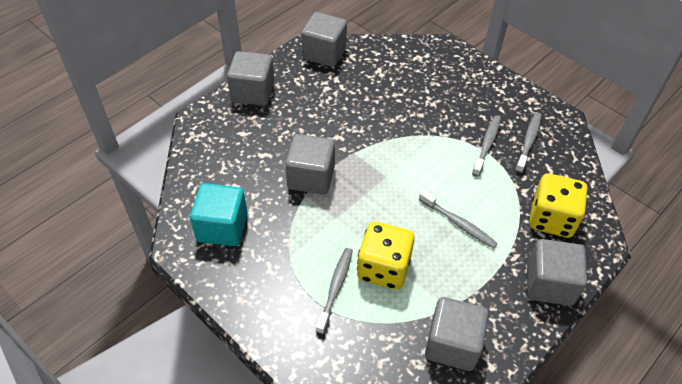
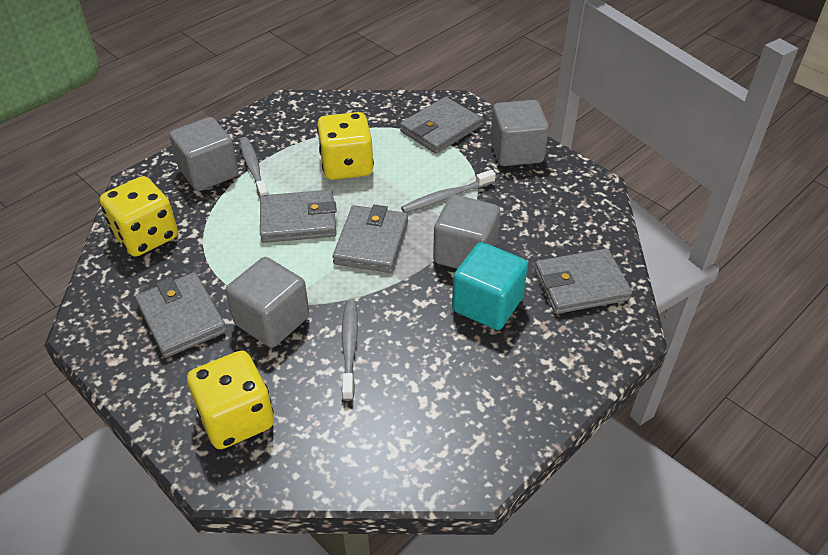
grey cube: [227,51,274,106] [285,134,335,195] [301,12,347,67] [425,297,489,371] [527,239,587,306] = 5 -> [169,117,239,191] [226,257,310,348] [433,195,500,269] [490,100,549,166] = 4
grey toothbrush: [316,248,353,334] [419,190,498,249] [472,115,501,177] [515,113,542,173] = 4 -> [240,137,269,198] [342,300,358,401] [401,170,496,213] = 3
grey wallet: none = 0 -> [135,272,227,358] [260,190,337,243] [333,205,408,273] [400,97,482,154] [535,249,632,314] = 5
yellow dice: [357,222,415,290] [529,173,588,238] = 2 -> [100,176,178,257] [187,351,274,449] [317,112,374,180] = 3

